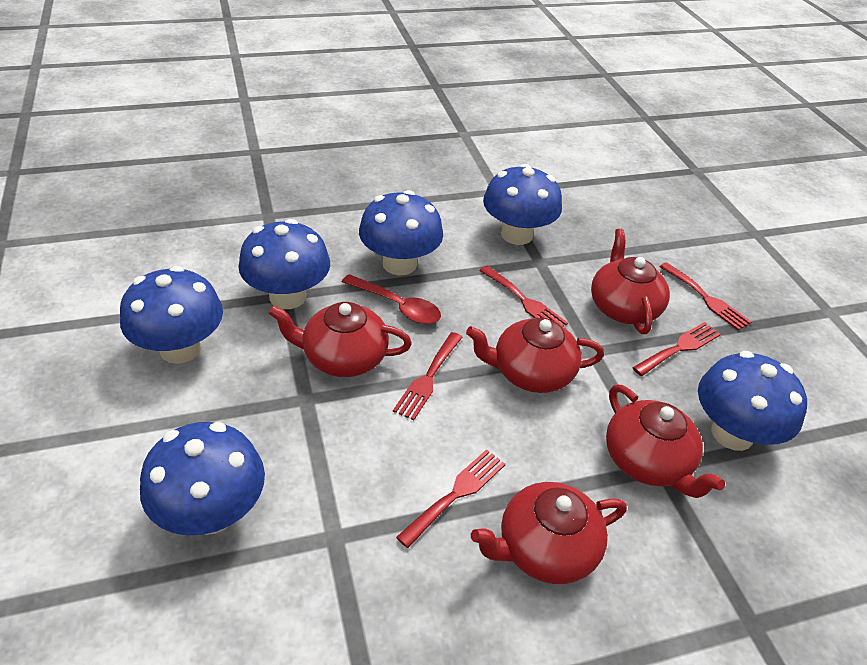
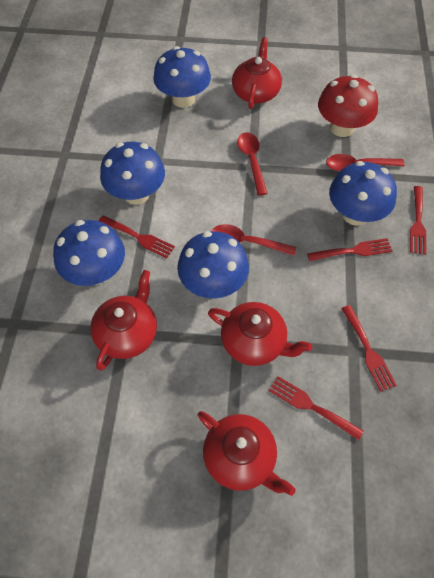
blue mushroom: [120,266,223,364] [140,422,265,536] [238,219,330,309] [359,190,443,275] [483,164,562,245] [698,351,807,451] = 6 -> [53,220,125,286] [100,142,165,205] [153,46,211,108] [177,231,249,299] [329,161,397,226] = 5
red mushroom: none = 0 -> [318,74,378,137] = 1
red spoon: [342,274,441,324] = 1 -> [212,224,296,256] [237,133,268,196] [326,154,405,171] = 3
red teapot: [269,302,412,377] [466,317,604,393] [471,482,627,584] [591,229,670,334] [606,385,725,498] = 5 -> [90,270,157,370] [198,411,296,496] [208,302,312,366] [232,37,282,109] = 4

